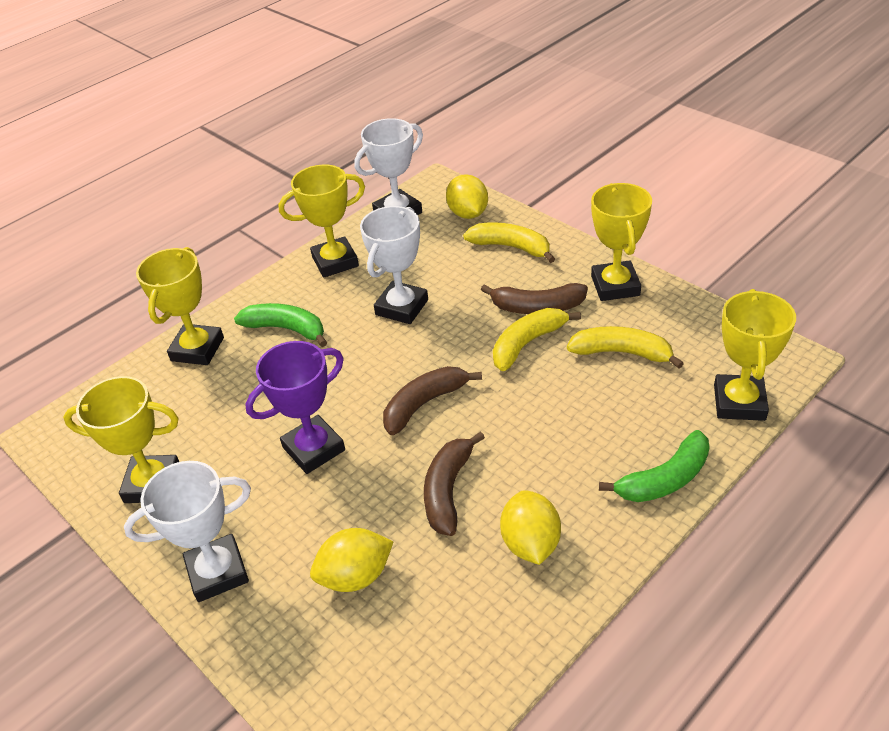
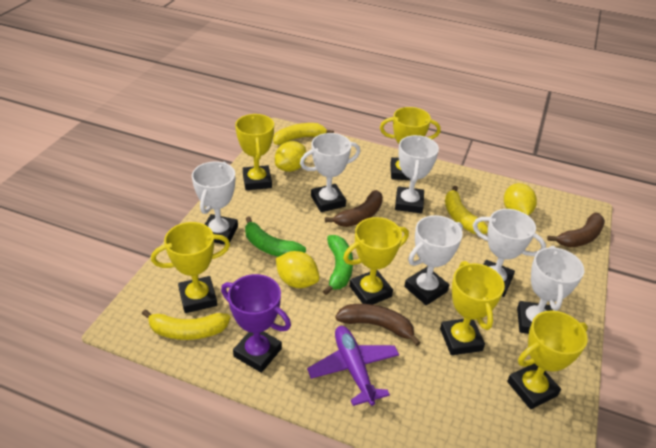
purple plane: none = 0 -> [307,326,399,406] = 1
white trophy: [124,461,251,602] [354,118,423,215] [360,206,428,324] = 3 -> [192,161,238,245] [300,133,360,212] [395,135,439,213] [404,215,463,305] [473,209,546,297] [517,246,584,334] = 6
yellow trophy: [63,376,179,503] [136,247,224,365] [278,164,365,278] [591,183,652,301] [714,289,796,421] = 5 -> [151,222,230,313] [235,114,274,190] [343,217,409,304] [380,107,441,180] [440,261,505,355] [507,311,588,410] = 6

